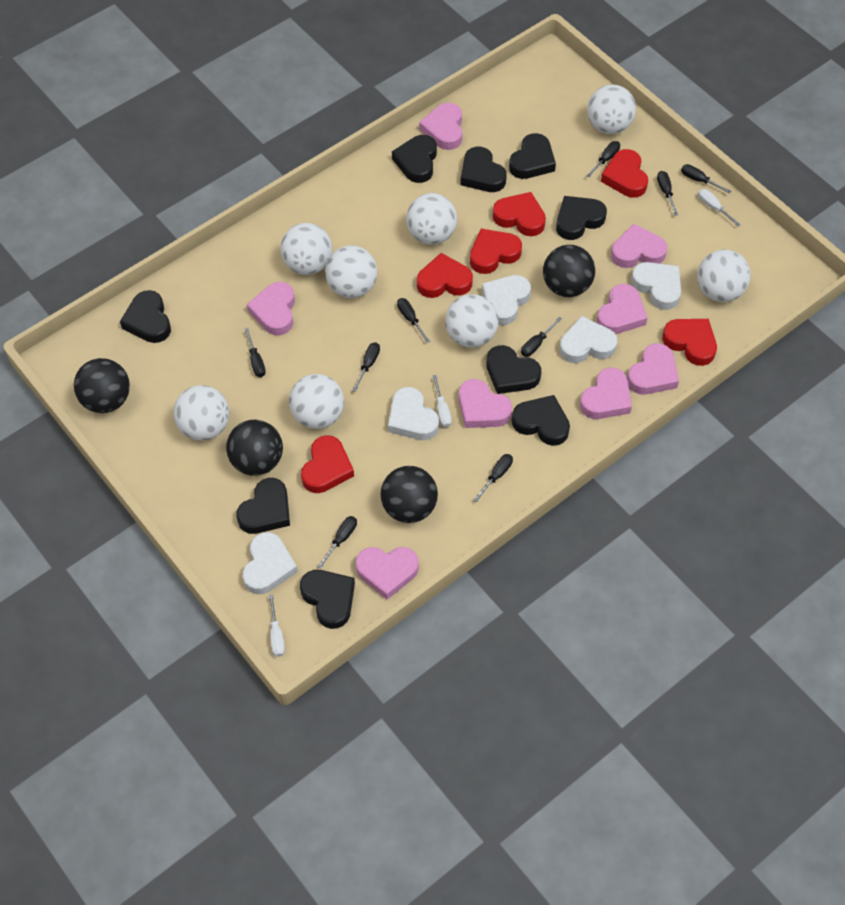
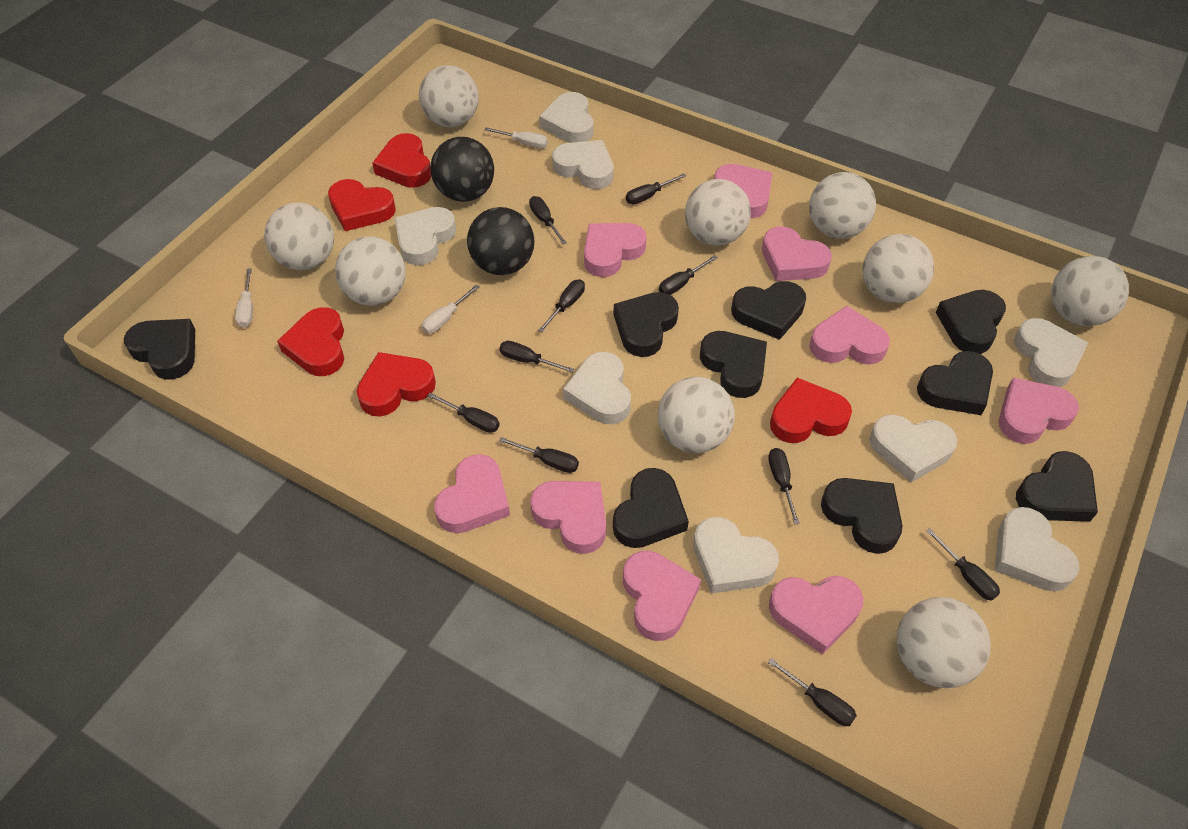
black ball: [74,358,130,413] [226,420,283,476] [381,466,438,523] [543,245,595,297] = 4 -> [431,137,494,202] [467,207,535,275] = 2
black screwdriver: [245,328,266,377] [317,516,357,568] [352,343,380,392] [397,298,430,343] [474,454,513,502] [521,317,562,357] [586,141,620,178] [657,171,678,216] [681,164,731,194] = 9 -> [427,392,500,433] [499,341,574,373] [499,437,579,473] [529,196,567,244] [538,280,585,332] [626,173,686,204] [659,255,718,295] [768,448,800,525] [768,658,857,726] [926,528,1000,601] = 10
pink heart: [247,282,295,335] [355,547,419,599] [419,103,462,150] [459,379,512,428] [580,368,632,419] [597,284,647,334] [611,224,667,268] [627,343,679,395] = 8 -> [434,454,510,533] [530,481,606,554] [584,223,646,277] [623,551,701,641] [714,164,772,218] [762,227,832,281] [769,576,863,655] [809,306,890,365] [999,377,1079,444] = 9
red heart: [301,435,354,493] [417,253,473,298] [470,228,522,274] [492,192,546,236] [601,149,648,198] [662,319,717,366] = 6 -> [277,307,344,376] [328,179,396,231] [357,352,436,416] [372,133,432,188] [770,378,852,443] = 5
white ball: [173,385,229,441] [280,223,332,275] [289,374,344,429] [325,245,377,298] [406,193,457,245] [445,294,499,348] [587,84,636,134] [697,250,751,302] = 8 -> [264,202,334,270] [335,236,406,306] [419,65,479,127] [658,377,735,453] [685,179,751,246] [809,172,876,239] [862,234,934,303] [896,597,991,688] [1051,256,1129,326] = 9
white heart: [242,532,298,594] [388,387,439,440] [482,275,531,325] [559,316,617,363] [631,262,681,310] = 5 -> [394,207,456,265] [539,92,594,143] [552,140,614,189] [563,352,631,424] [693,517,779,593] [869,415,957,482] [995,507,1080,592] [1014,318,1088,387] = 8

